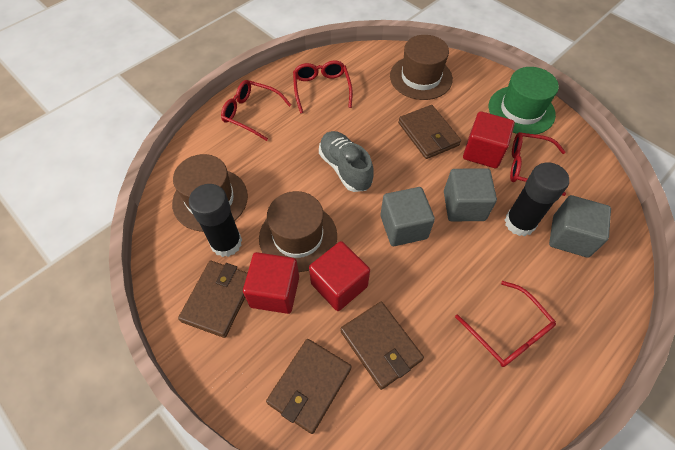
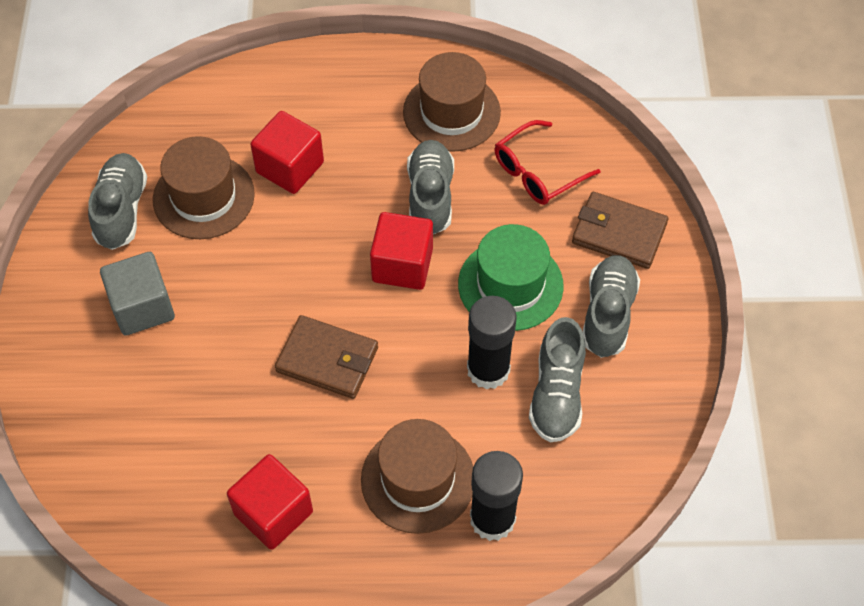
brown wallet: [178,260,247,338] [266,339,352,434] [340,302,424,390] [398,105,461,159] = 4 -> [275,315,378,399] [572,192,668,269] = 2
grey cube: [380,187,435,246] [444,168,497,221] [549,195,611,258] = 3 -> [100,252,175,336] = 1
grey shoe: [319,131,374,192] = 1 -> [88,153,147,250] [407,140,454,234] [529,317,586,442] [583,255,640,358] = 4
red glasses: [221,80,291,141] [293,61,353,114] [455,281,556,367] [510,132,566,196] = 4 -> [494,120,601,205] = 1

